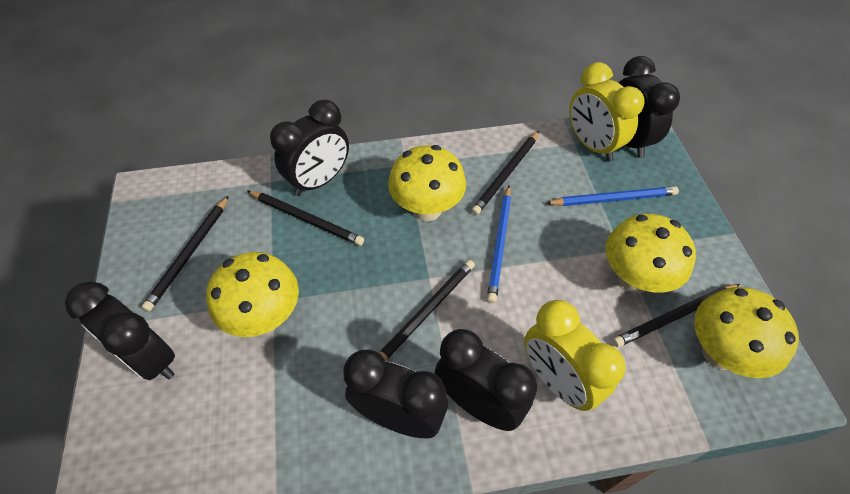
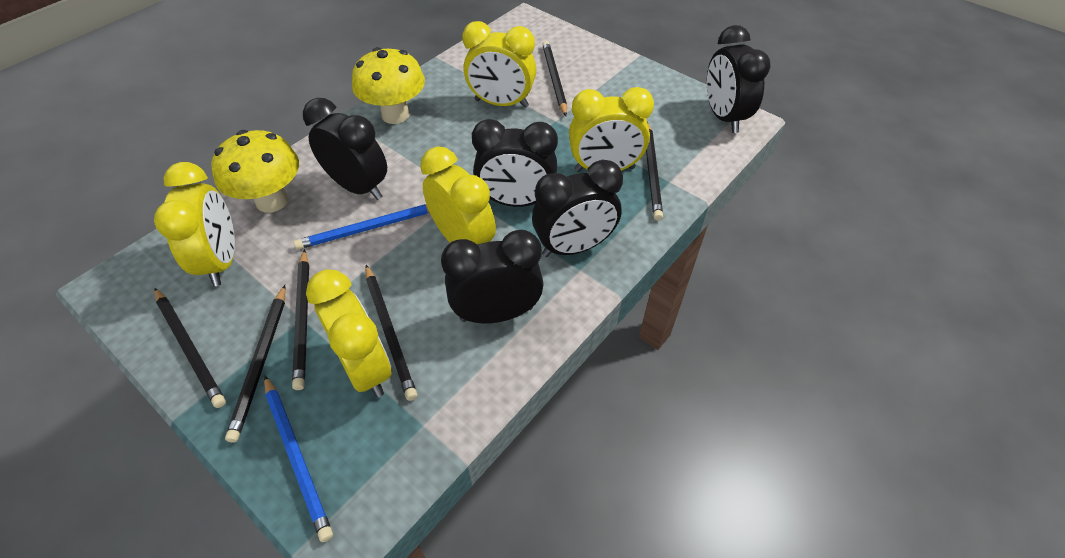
black pencil: [142,196,229,312] [247,190,364,246] [379,260,475,360] [471,131,539,215] [612,284,740,347] = 5 -> [154,288,226,408] [225,285,286,443] [292,249,309,390] [365,265,417,401] [542,41,567,116] [646,122,663,221] = 6
yellow clock: [524,300,626,411] [569,62,645,162] = 2 -> [154,162,235,286] [306,269,392,397] [420,146,496,245] [462,21,536,108] [569,87,654,172] = 5
yellow mushroom: [206,252,299,337] [388,145,466,221] [605,214,696,293] [694,287,799,378] = 4 -> [211,130,299,213] [352,47,425,124] = 2

